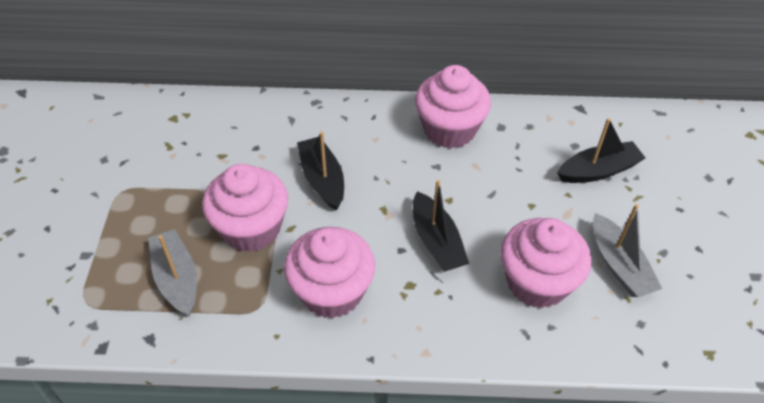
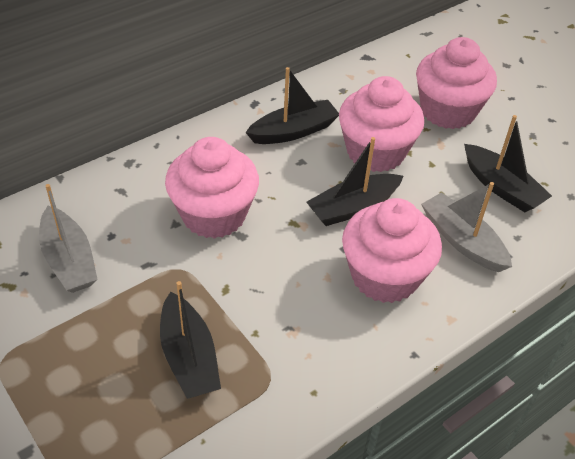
black boat: [297,132,344,210] [413,180,469,272] [557,118,645,183] = 3 -> [160,281,221,399] [245,67,339,144] [306,137,403,226] [464,115,552,212] = 4

